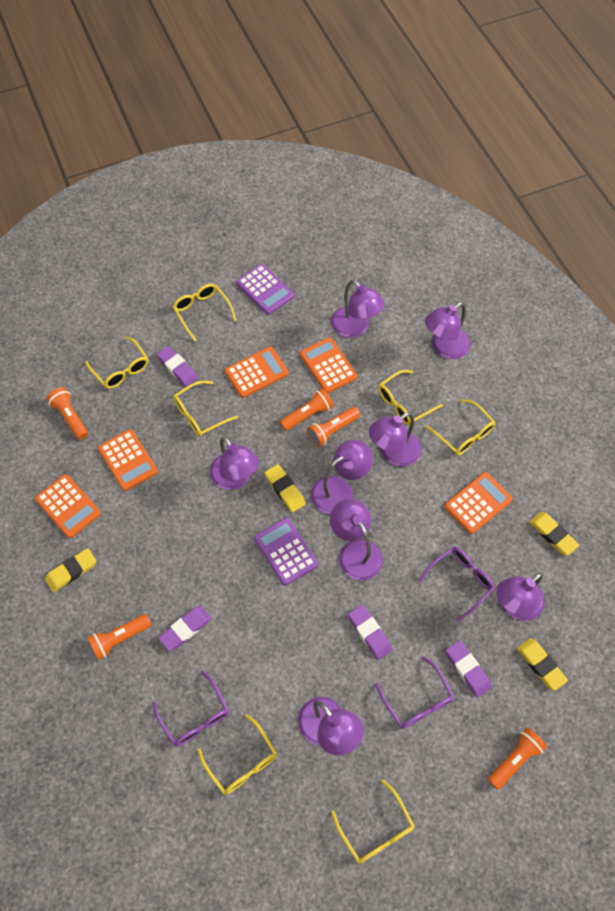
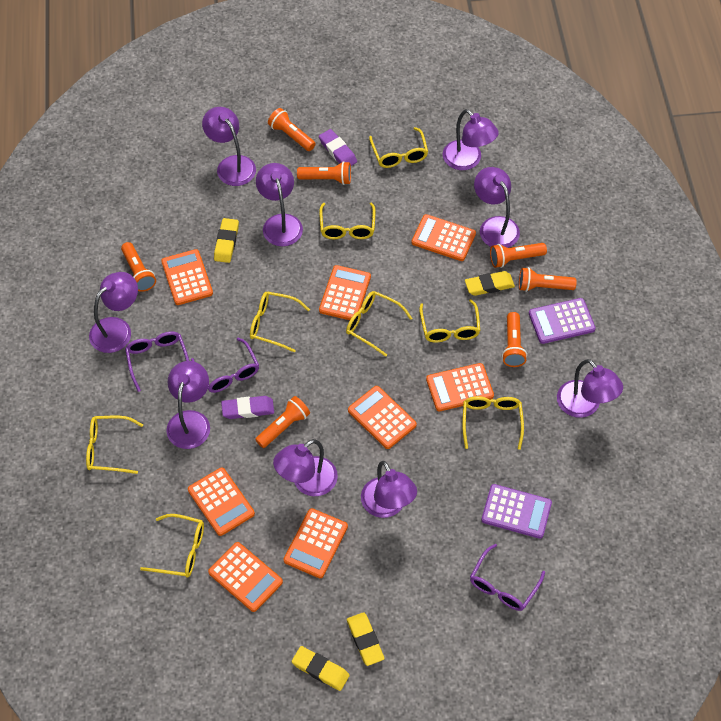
orange calculator: [35,474,101,538] [98,429,158,491] [225,347,289,398] [300,337,357,393] [444,472,513,534] = 5 -> [161,249,213,305] [188,467,255,536] [208,542,283,612] [284,508,348,578] [319,265,371,320] [348,386,417,449] [412,214,476,261] [426,363,494,411] = 8
orange flashlight: [46,387,88,440] [88,614,152,660] [280,388,334,431] [307,407,360,447] [488,728,547,790] = 5 -> [121,242,156,292] [255,396,310,448] [268,108,316,151] [297,161,351,185] [490,243,547,268] [502,312,527,367] [519,267,577,292] = 7
purple eraser: [157,346,198,387] [158,606,212,651] [348,605,392,660] [446,640,492,697] = 4 -> [221,396,274,419] [319,129,357,166] = 2
purple lamp: [210,437,259,490] [298,697,364,755] [311,439,373,514] [330,499,383,581] [331,280,385,338] [369,412,421,466] [425,302,471,359] [496,573,544,621] = 8 -> [89,272,138,353] [166,361,210,449] [202,107,256,186] [256,163,303,246] [273,439,338,496] [361,461,417,518] [443,109,499,170] [474,167,520,248] [557,359,623,418] = 9
yellow glasses: [85,337,148,389] [173,283,236,342] [173,381,238,437] [198,714,277,795] [331,779,414,864] [378,370,443,425] [426,399,496,456] = 7 -> [86,416,143,474] [140,514,204,577] [250,291,310,353] [319,202,376,239] [346,291,412,357] [369,127,428,168] [419,299,481,343] [462,396,524,450] = 8

